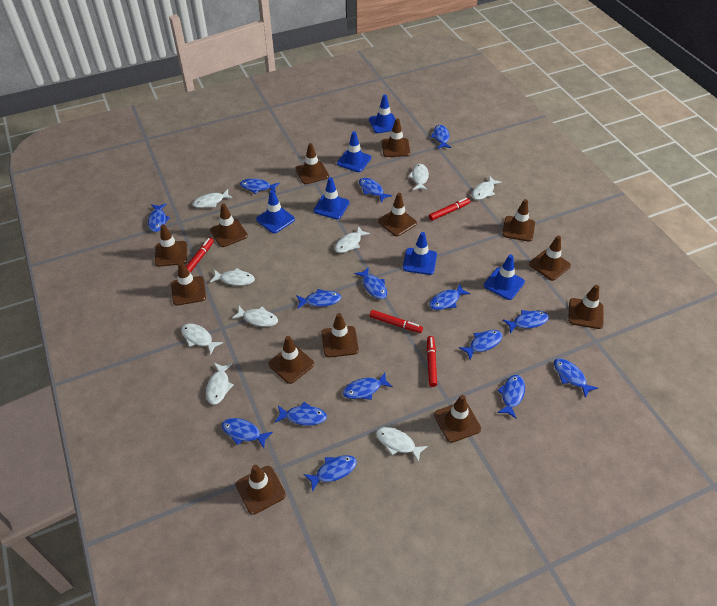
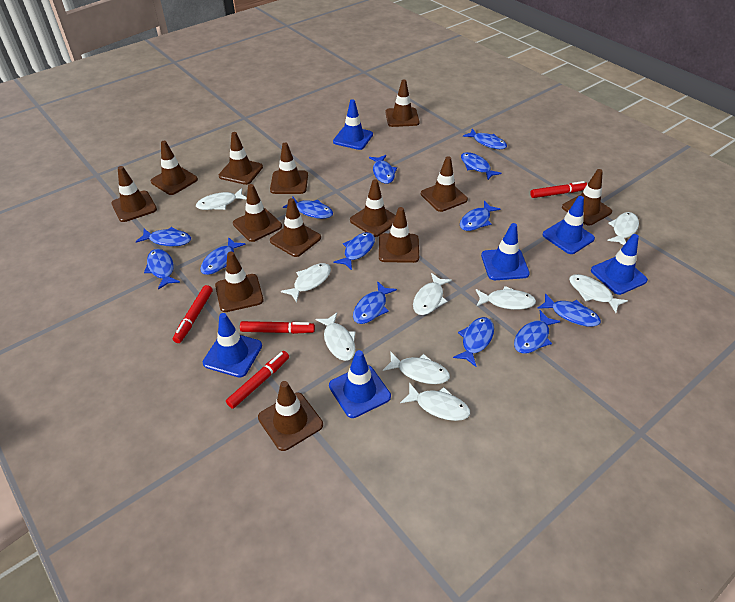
blue fish: [148,203,170,232] [221,418,273,448] [240,178,279,194] [275,402,327,426] [296,289,341,309] [303,455,357,492] [343,373,393,400] [354,267,387,299] [359,178,392,202] [429,283,471,310] [431,125,451,149] [459,330,502,360] [497,375,525,419] [503,310,549,333] [554,358,598,398] = 15 -> [136,227,191,247] [144,249,180,290] [200,237,246,275] [283,197,333,219] [334,232,375,270] [353,281,397,324] [369,155,397,184] [453,317,494,367] [460,201,500,231] [461,152,502,180] [463,128,507,149] [514,310,561,354] [537,293,601,327] = 13

